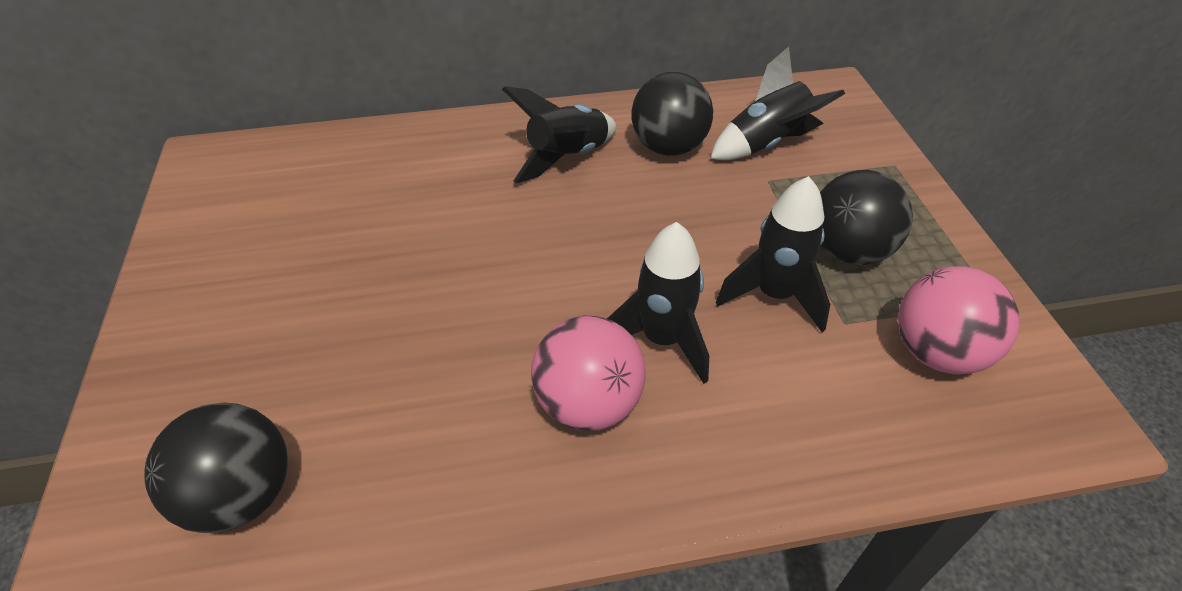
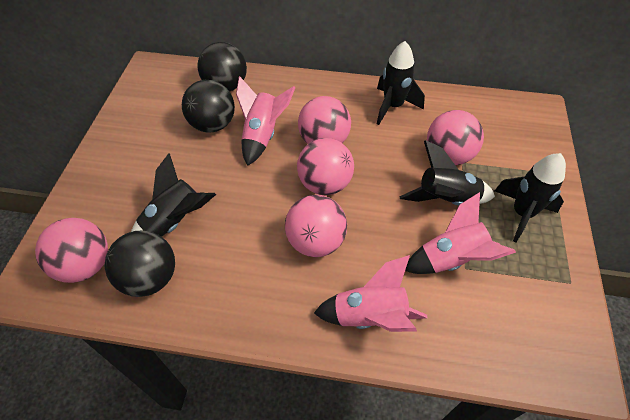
pink ball: [531,316,646,431] [898,266,1019,374] = 2 -> [35,218,108,283] [285,195,347,257] [297,138,354,195] [298,96,351,144] [427,110,484,165] = 5
pink rocket: none = 0 -> [236,76,295,166] [314,255,427,332] [405,192,516,274] = 3

